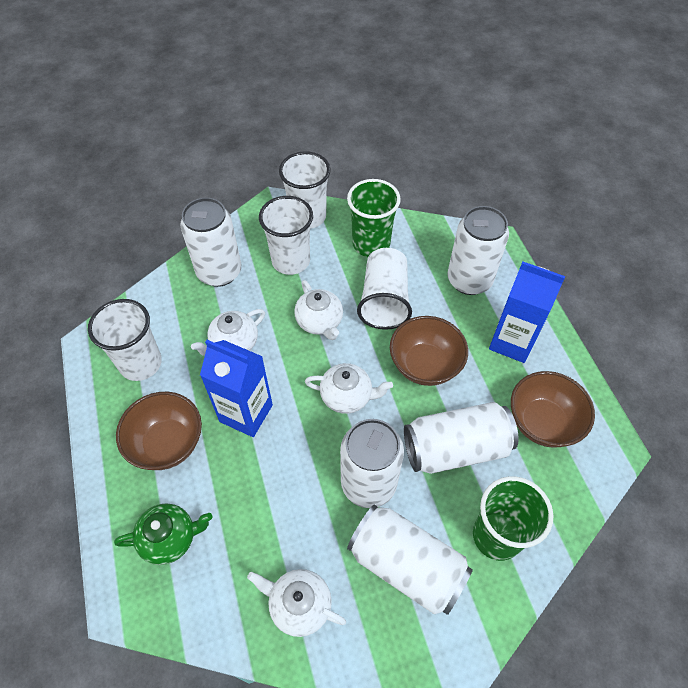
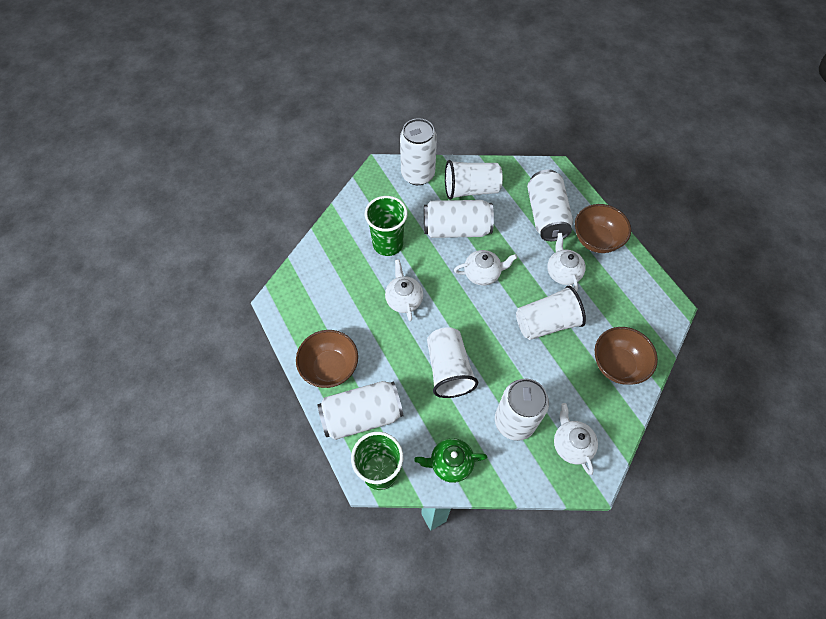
blue carton: [200,340,273,437] [489,261,565,363] = 2 -> none = 0
white cup: [88,299,162,381] [259,196,313,275] [279,151,331,229] [357,248,412,330] = 4 -> [427,327,478,398] [445,160,503,200] [516,286,586,340] = 3

